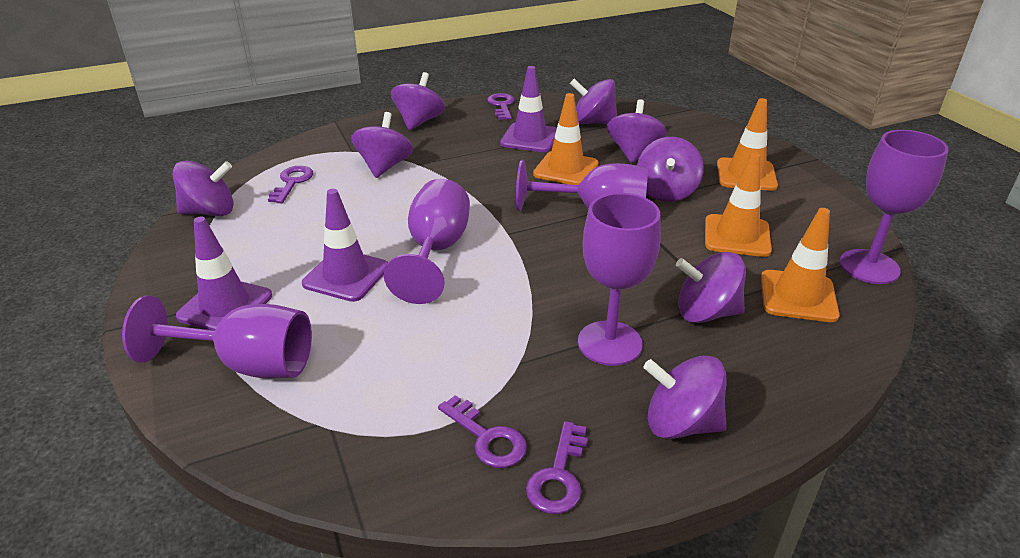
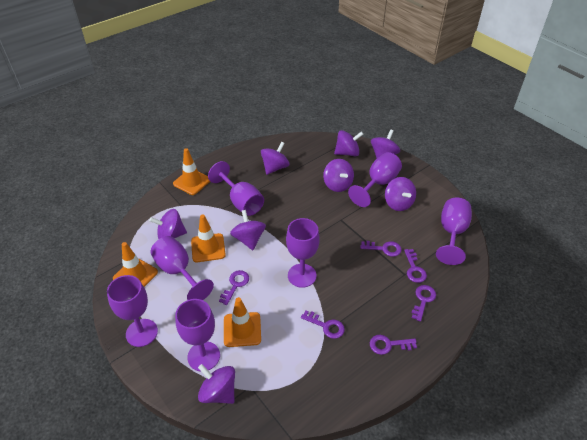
purple goblet: [122,296,312,378] [384,179,470,304] [516,160,648,211] [578,193,661,366] [840,130,949,284] = 5 -> [107,275,158,347] [151,236,214,300] [175,299,220,371] [208,161,264,216] [286,218,320,288] [348,152,402,207] [436,198,472,265] = 7
purple key: [268,166,313,203] [438,395,527,468] [487,93,515,120] [526,421,588,514] = 4 -> [219,270,249,305] [301,310,345,339] [360,241,402,257] [370,335,417,355] [404,249,427,283] [411,285,436,322] = 6
purple traffic cone: [176,217,272,331] [302,189,388,302] [500,66,557,152] = 3 -> none = 0

